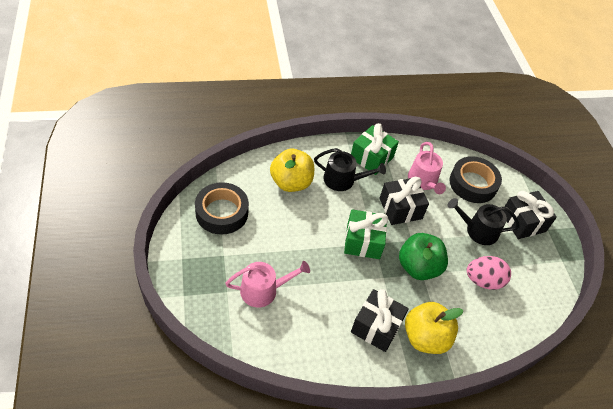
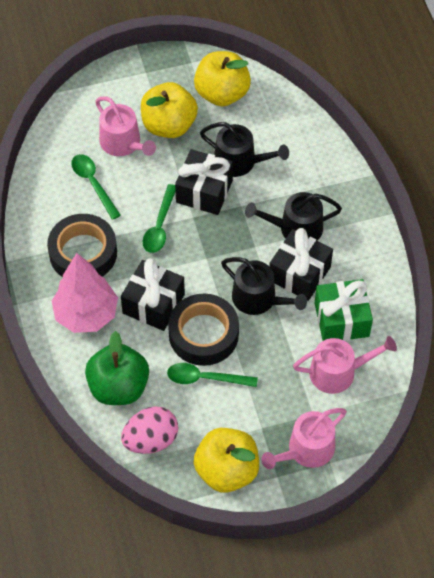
black watering can: [314,148,386,191] [448,198,520,245] = 2 -> [200,122,289,177] [221,257,307,315] [245,192,342,240] = 3
green gift: [344,209,388,259] [351,123,399,175] = 2 -> [315,279,373,341] = 1
green spoon: none = 0 -> [71,154,121,220] [143,184,176,253] [167,363,258,387] = 3
pink tree: none = 0 -> [52,253,118,333] = 1
pink watering can: [225,261,310,307] [408,142,446,194] = 2 -> [95,96,156,156] [261,408,347,469] [293,336,397,394] = 3
yellow apple: [270,148,314,192] [405,302,463,354] = 2 -> [141,82,198,138] [194,51,251,106] [194,428,259,493] = 3

